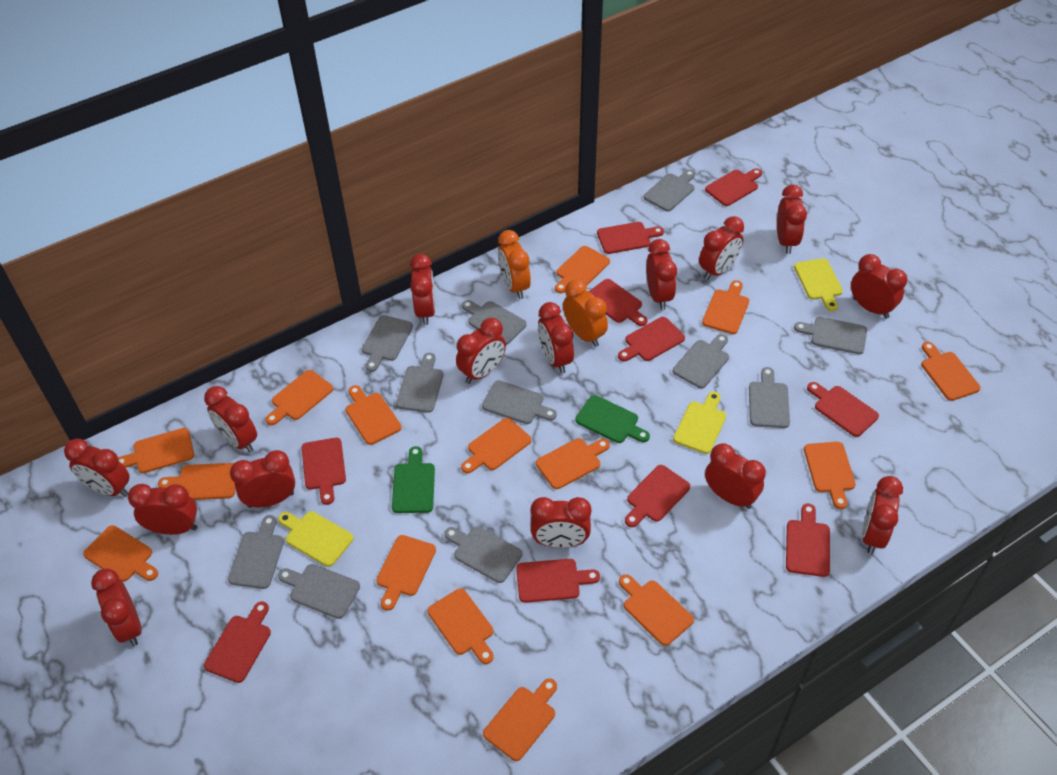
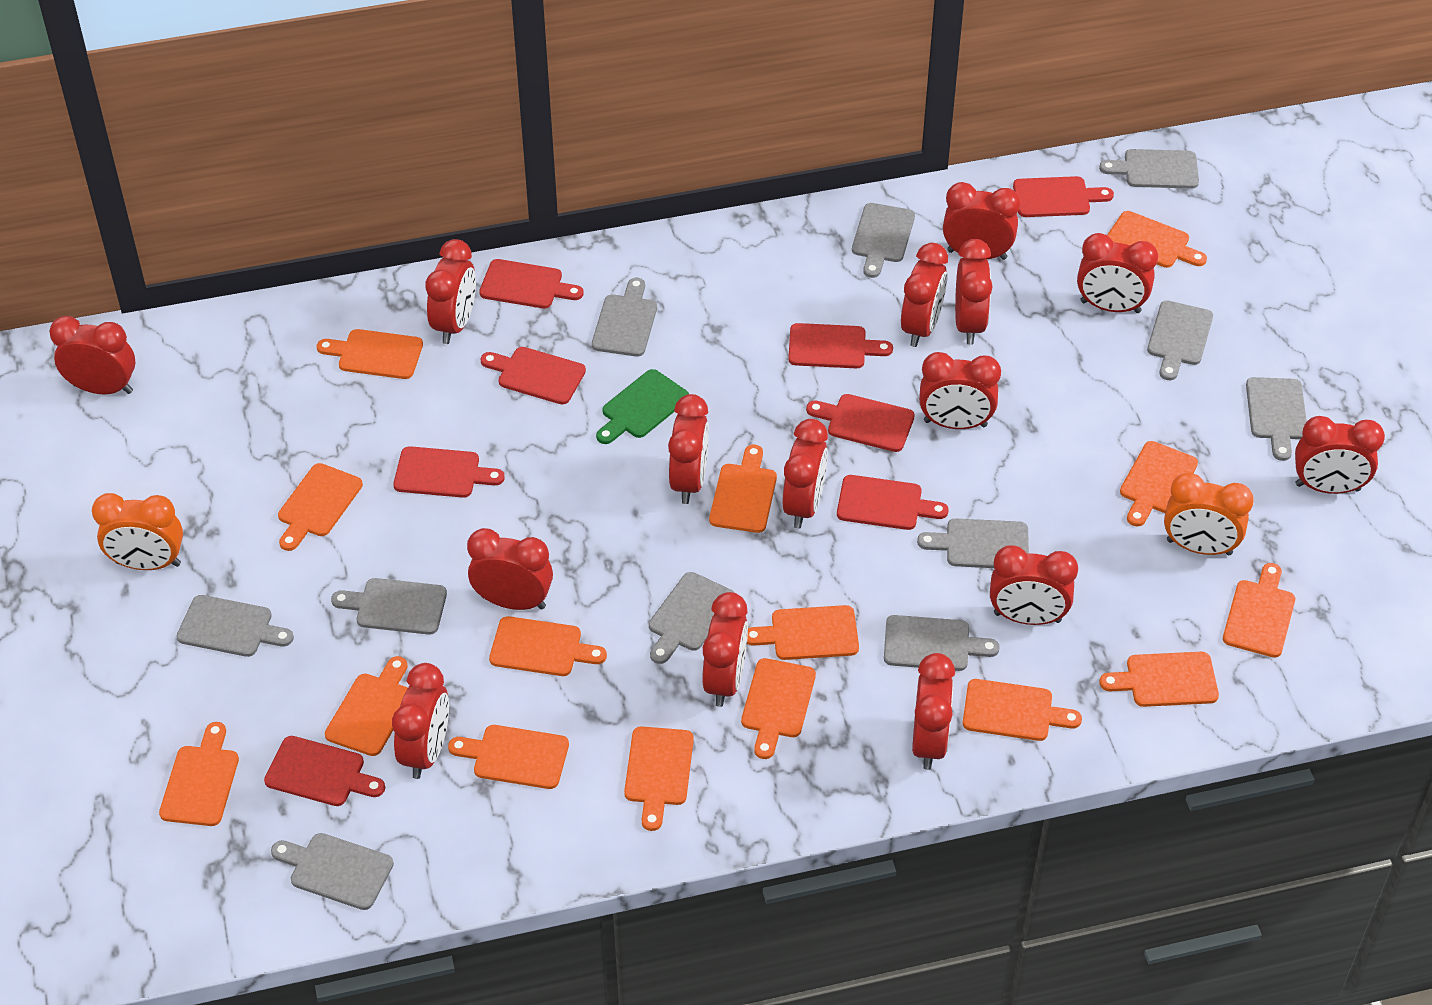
green cutting board: [392,446,435,513] [575,395,650,443] = 2 -> [596,369,689,444] = 1
red cutting board: [204,601,271,683] [302,438,346,505] [516,559,600,603] [588,279,647,326] [597,222,664,254] [618,317,685,362] [625,465,690,527] [705,168,762,206] [786,503,830,577] [807,382,879,437] = 10 -> [264,736,385,806] [393,446,505,498] [479,259,584,309] [480,347,586,405] [788,323,893,368] [806,394,915,452] [837,475,948,530] [1013,176,1114,217] = 8
yellow cutting board: [278,511,354,567] [673,391,726,454] [794,258,843,311] = 3 -> none = 0

